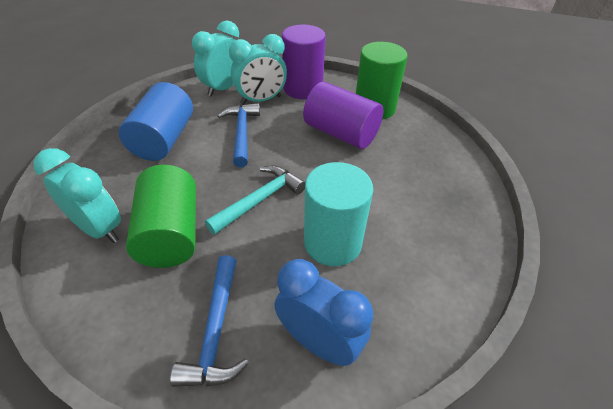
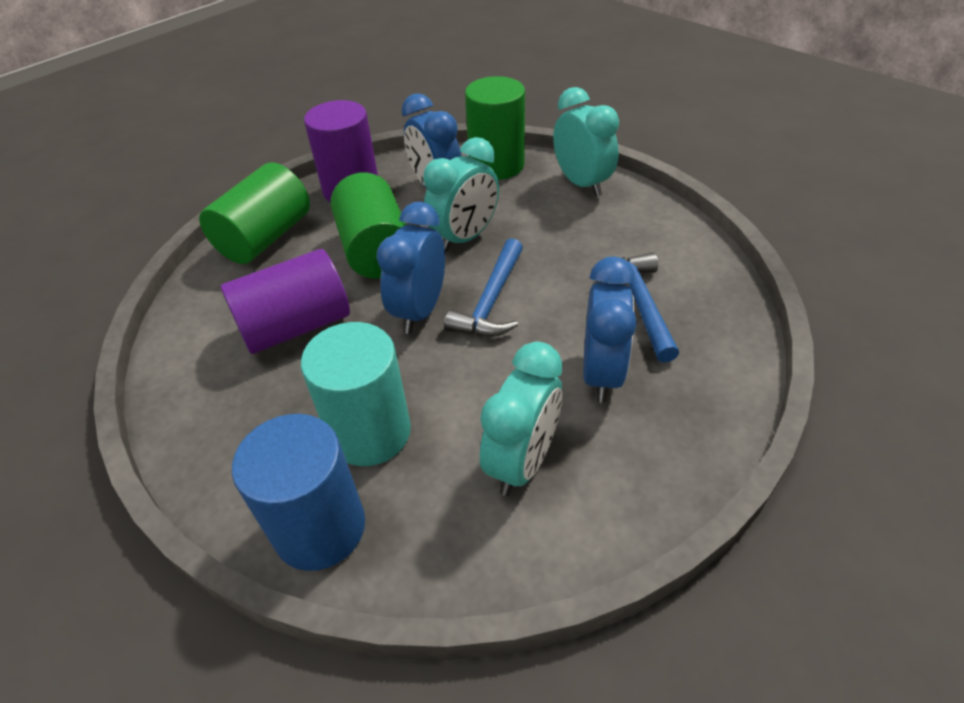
blue clock: [274,259,373,366] = 1 -> [377,202,445,334] [402,93,462,189] [583,257,637,403] = 3
green cylinder: [126,165,196,268] [356,42,408,120] = 2 -> [199,163,310,264] [330,173,406,279] [465,76,525,180] = 3
turquoise hammer: [205,166,305,235] = 1 -> none = 0

